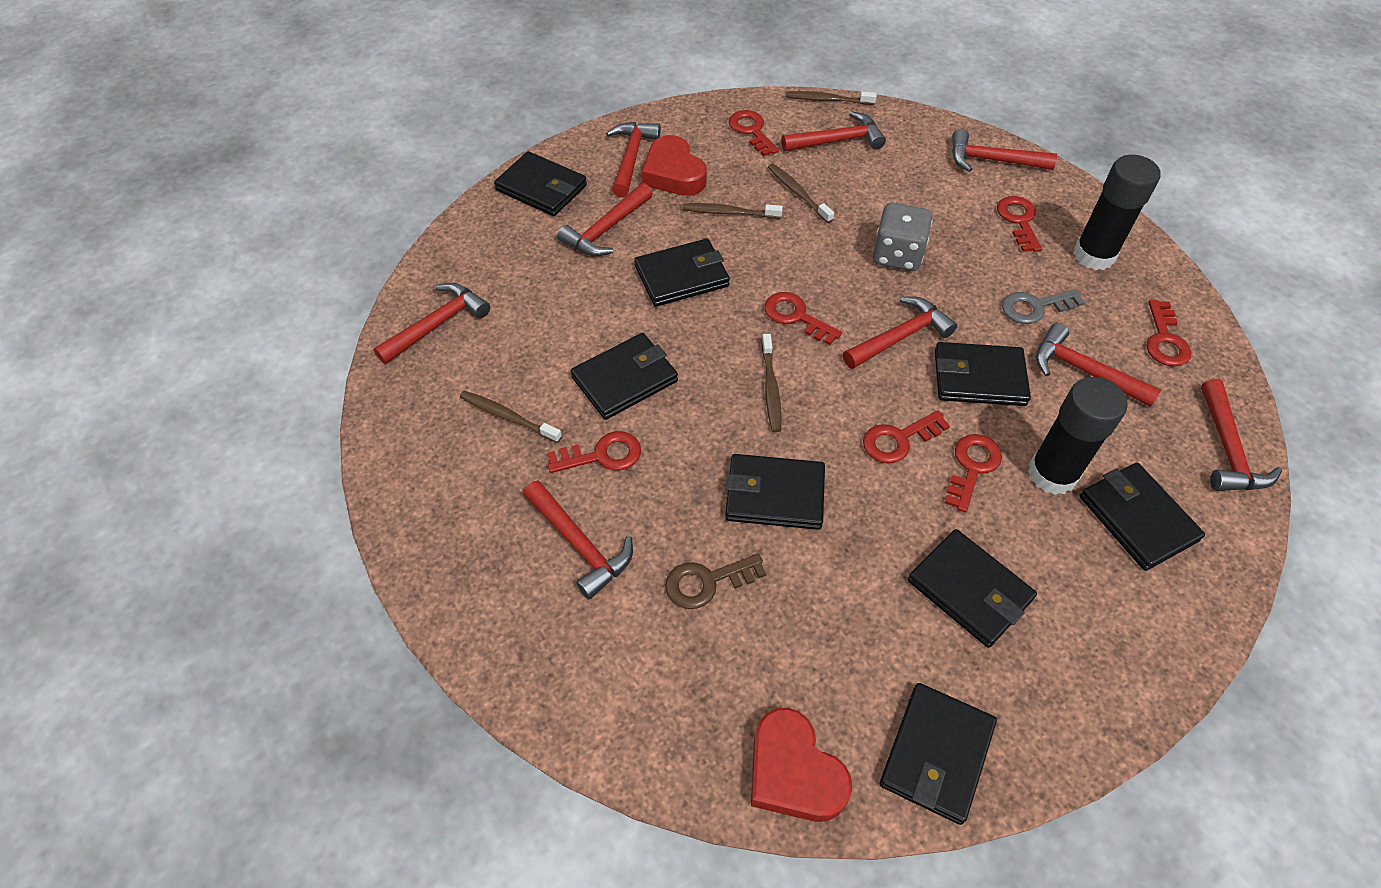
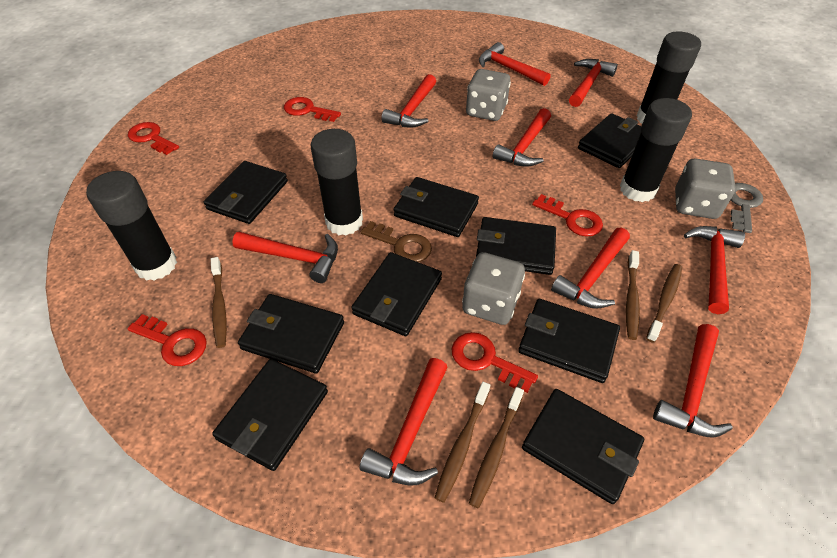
black glue stick: [1028,377,1127,495] [1073,155,1160,270] = 2 -> [86,171,177,281] [310,129,363,235] [620,98,692,202] [637,32,701,124] = 4
black wallet: [494,151,587,216] [571,333,678,420] [635,239,730,307] [725,454,825,530] [880,683,997,825] [908,529,1037,648] [935,342,1031,406] [1079,462,1205,571] = 8 -> [204,161,288,224] [212,359,328,471] [238,294,344,374] [351,252,442,336] [394,177,479,237] [476,217,556,275] [518,299,620,383] [522,389,644,504] [578,113,641,168] = 9
grey dice: [873,202,932,271] = 1 -> [462,252,525,325] [466,69,511,121] [675,159,736,219] = 3
red heart: [642,135,707,196] [751,708,852,822] = 2 -> none = 0
red key: [548,431,641,473] [729,110,779,156] [764,292,842,345] [863,410,950,463] [945,434,1002,512] [997,196,1042,252] [1146,300,1191,367] = 7 -> [127,314,207,366] [128,122,179,155] [284,97,341,122] [452,332,538,393] [532,194,603,237] = 5

